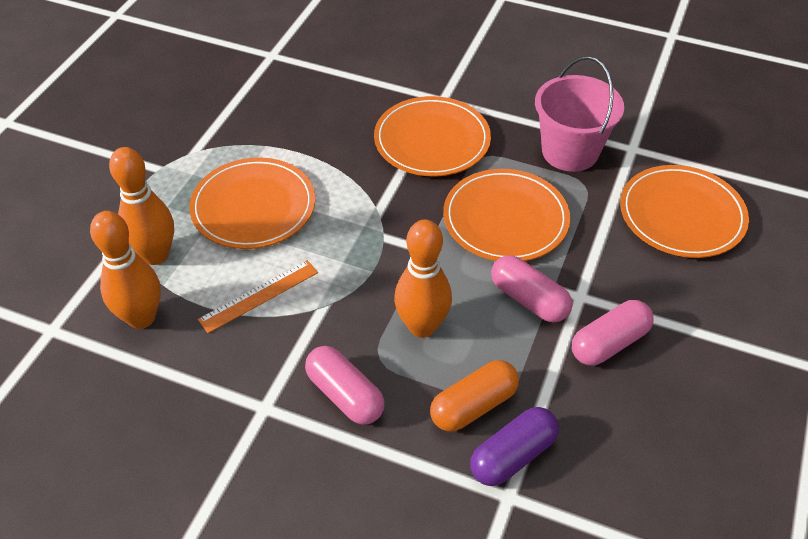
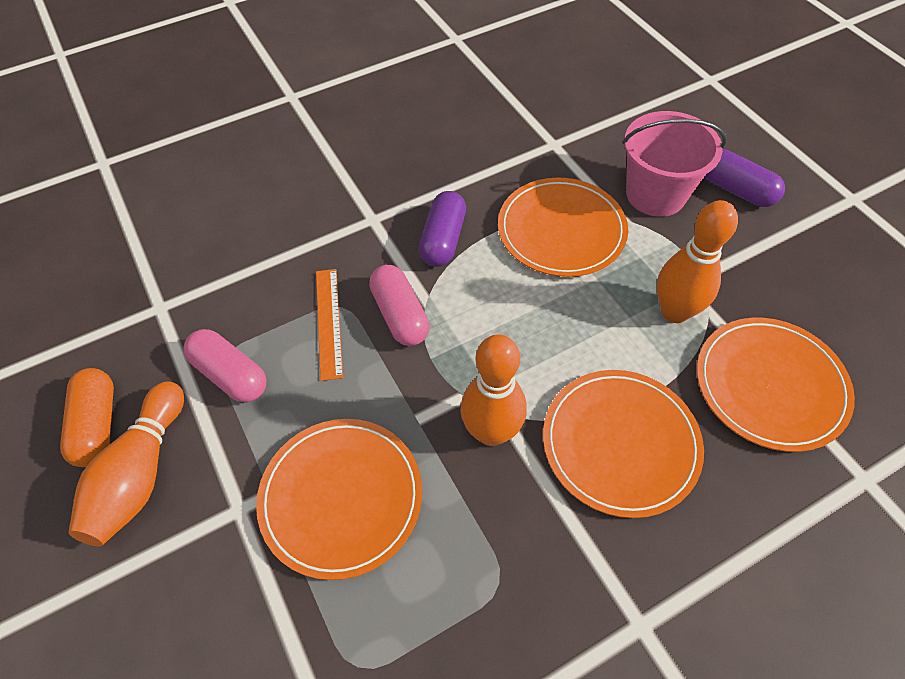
pink capsule: [305,346,385,425] [491,255,573,323] [572,300,654,366] = 3 -> [183,329,267,403] [369,265,430,346] = 2
purple capsule: [470,407,559,486] = 1 -> [419,191,466,267] [705,149,785,207] = 2

